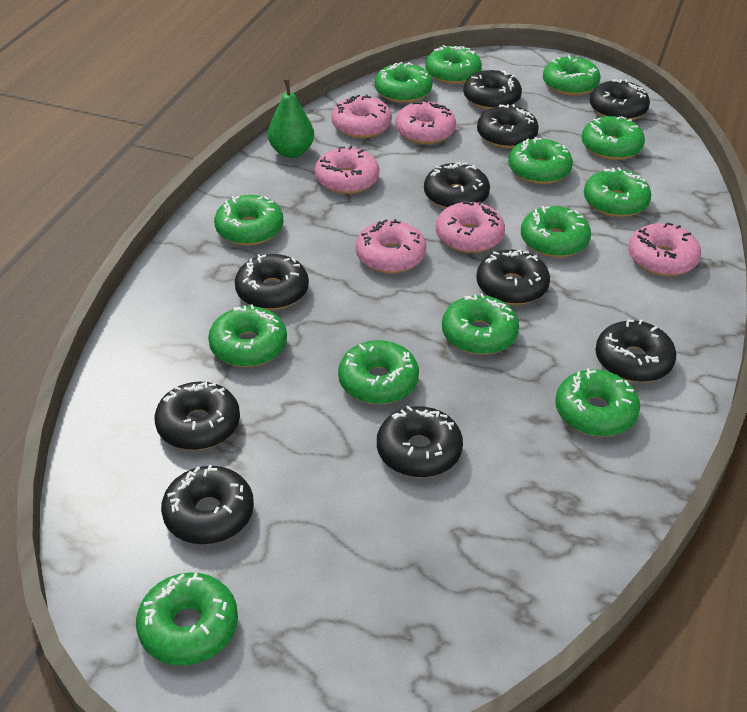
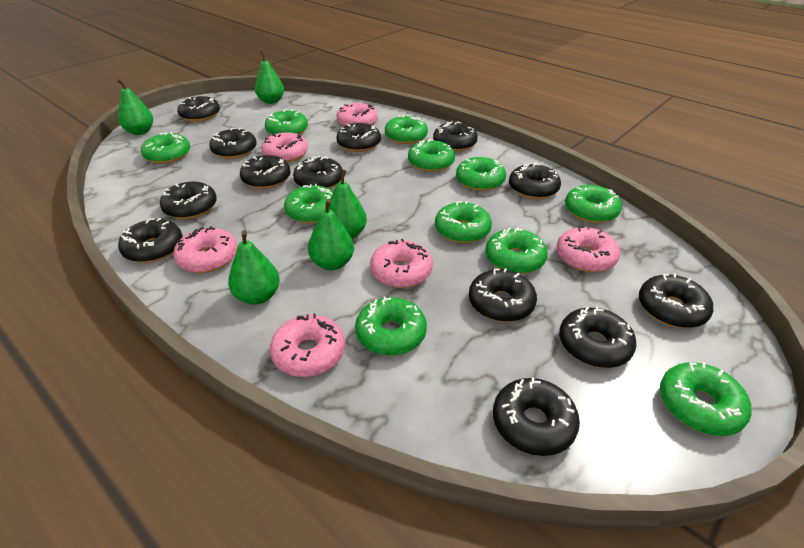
black donut: [154,382,240,450] [161,465,254,544] [235,254,309,310] [377,406,463,478] [424,162,490,209] [463,70,522,110] [476,250,550,305] [477,104,539,148] [590,79,650,120] [595,319,676,382] = 10 -> [118,218,183,263] [160,182,217,219] [177,96,220,122] [209,128,257,159] [240,155,291,189] [293,156,342,189] [336,123,381,152] [433,121,478,151] [469,268,537,322] [493,377,580,456] [509,163,561,199] [559,306,636,368] [639,273,713,328] = 13
green donut: [136,572,238,665] [208,304,287,367] [214,195,283,245] [338,340,419,404] [375,62,433,103] [425,45,482,84] [442,293,519,355] [508,137,573,184] [521,206,591,257] [543,55,601,96] [556,368,640,437] [582,116,645,160] [584,167,652,217] = 13 -> [141,132,190,164] [265,109,308,135] [284,184,333,223] [355,296,427,356] [385,115,428,144] [408,139,455,172] [435,201,492,243] [456,157,506,191] [485,227,548,274] [565,185,622,223] [660,362,752,436] = 11
green pear: [268,79,314,158] = 1 -> [117,79,153,135] [228,230,280,305] [255,51,284,104] [308,199,354,270] [329,169,367,239] = 5

